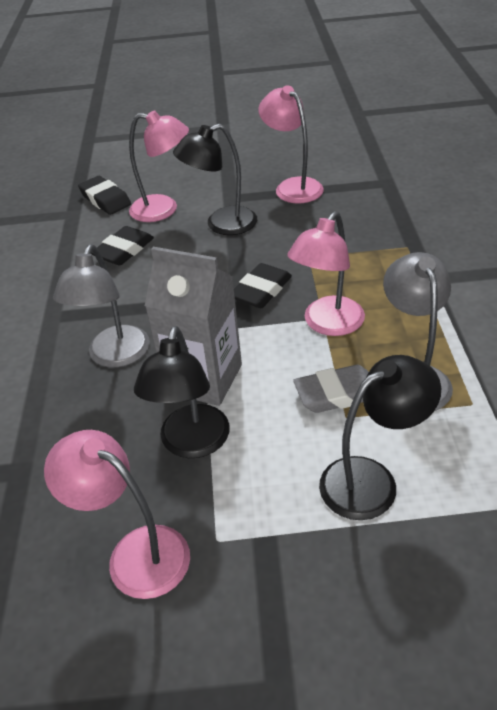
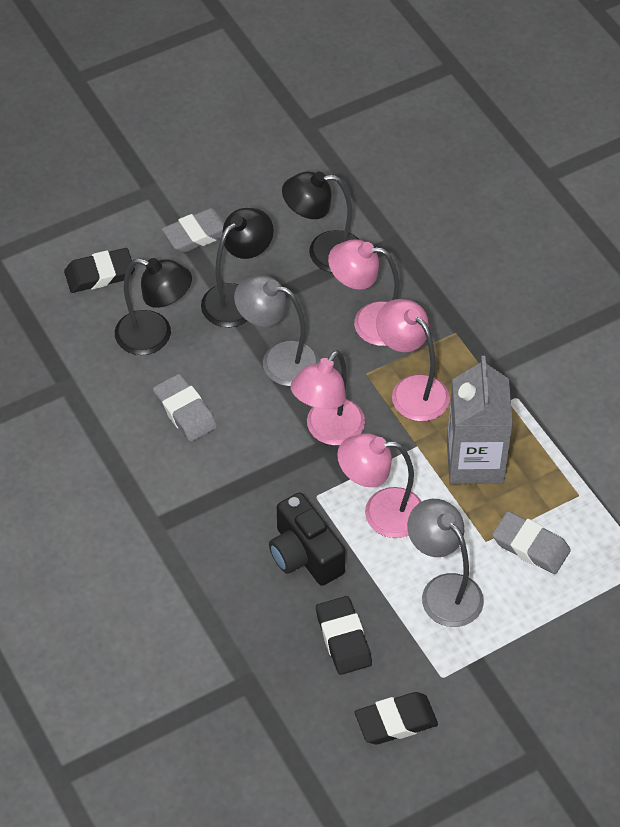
black camera: none = 0 -> [269,492,346,586] = 1
grey eraser: [293,365,369,413] = 1 -> [153,374,217,442] [162,208,226,252] [492,511,571,574] = 3

